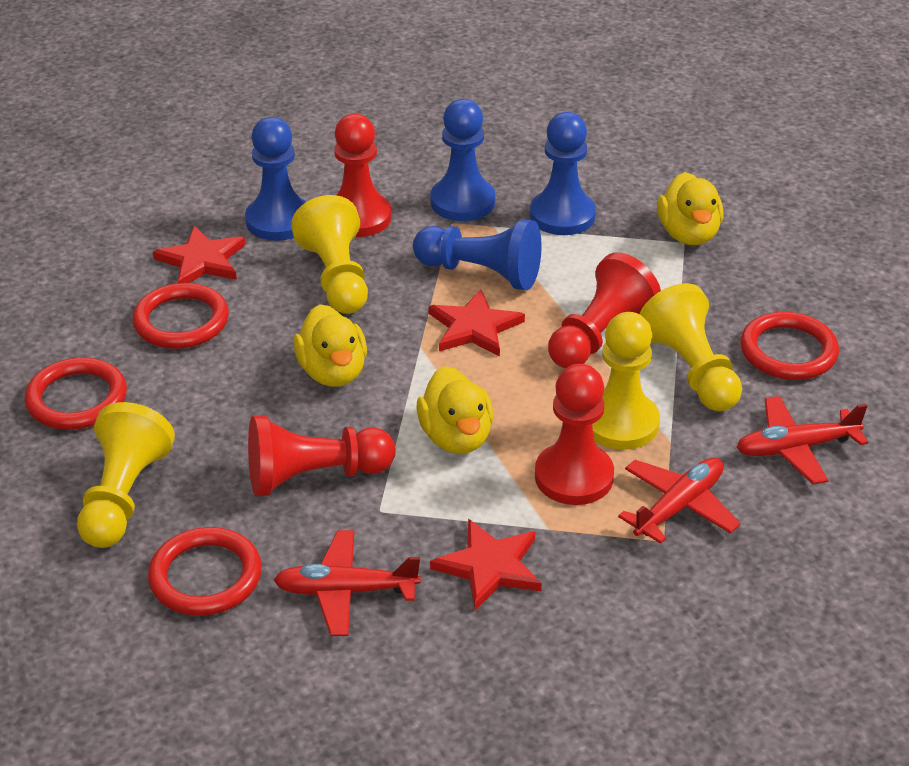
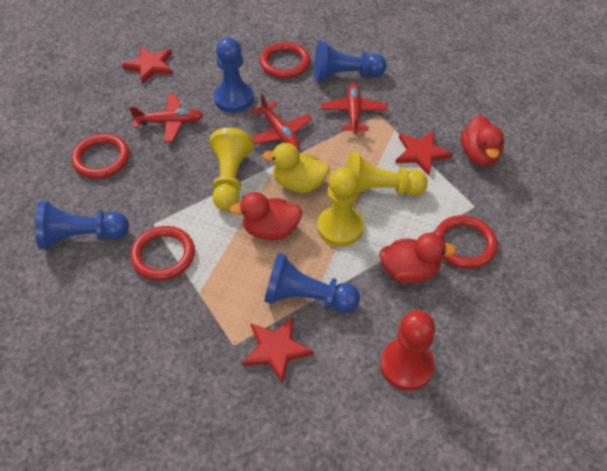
red duck: none = 0 -> [229,192,303,240] [379,233,457,284] [461,115,504,166] = 3
red pawn: [248,415,396,496] [334,114,392,237] [535,364,614,505] [548,252,661,369] = 4 -> [380,310,435,391] = 1
yellow duck: [293,304,367,387] [417,366,493,454] [657,172,723,245] = 3 -> [262,143,330,193] = 1
yellow pawn: [77,402,175,548] [291,195,368,314] [592,312,660,450] [639,283,742,411] = 4 -> [209,128,254,210] [317,167,364,246] [346,152,428,196] = 3

